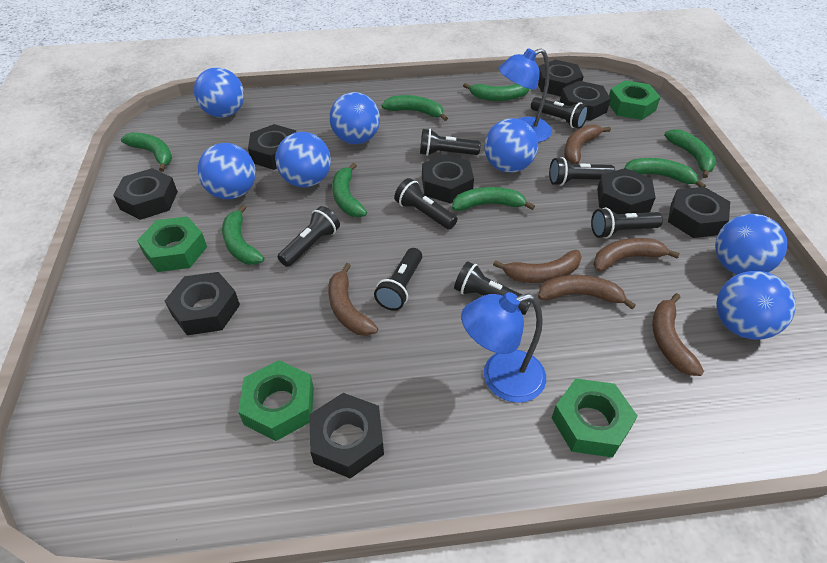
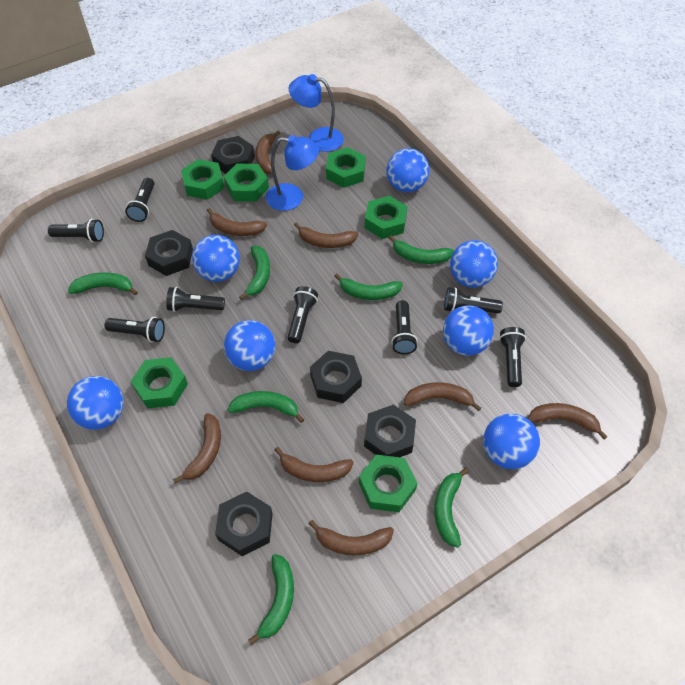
black nut: [113,168,178,220] [165,272,240,335] [248,124,296,170] [309,393,384,479] [422,154,474,204] [538,60,584,97] [560,81,611,121] [597,168,656,214] [668,187,730,238] = 9 -> [145,230,193,276] [211,136,255,174] [215,492,273,556] [310,351,362,403] [364,405,416,457] = 5
brown banana: [328,263,378,336] [493,250,582,283] [538,275,636,309] [564,124,611,164] [593,238,680,272] [652,293,704,376] = 6 -> [173,413,221,484] [207,208,267,236] [256,131,280,174] [274,447,354,482] [294,222,358,248] [309,520,394,556] [404,382,481,411] [528,403,607,440] = 8
green banana: [121,132,172,172] [222,204,264,265] [332,162,367,217] [381,95,448,121] [452,187,535,211] [463,83,529,101] [625,158,706,187] [664,129,716,178] = 8 -> [68,272,138,295] [228,391,304,423] [239,246,270,300] [248,554,294,645] [334,273,403,300] [389,235,454,264] [434,468,469,548] = 7
green nut: [137,216,207,272] [238,360,314,441] [552,378,638,458] [609,80,661,120] = 4 -> [131,357,188,409] [181,159,224,200] [224,163,269,202] [326,147,366,188] [359,455,417,512] [364,196,408,239] = 6

